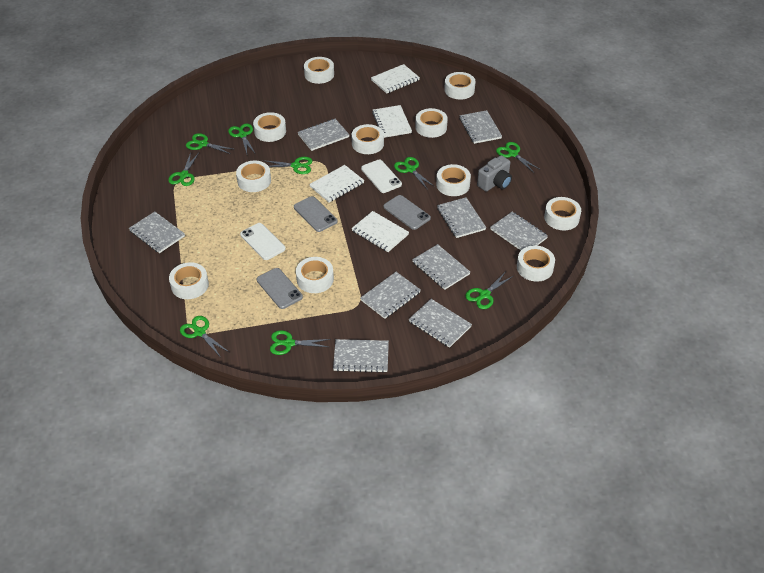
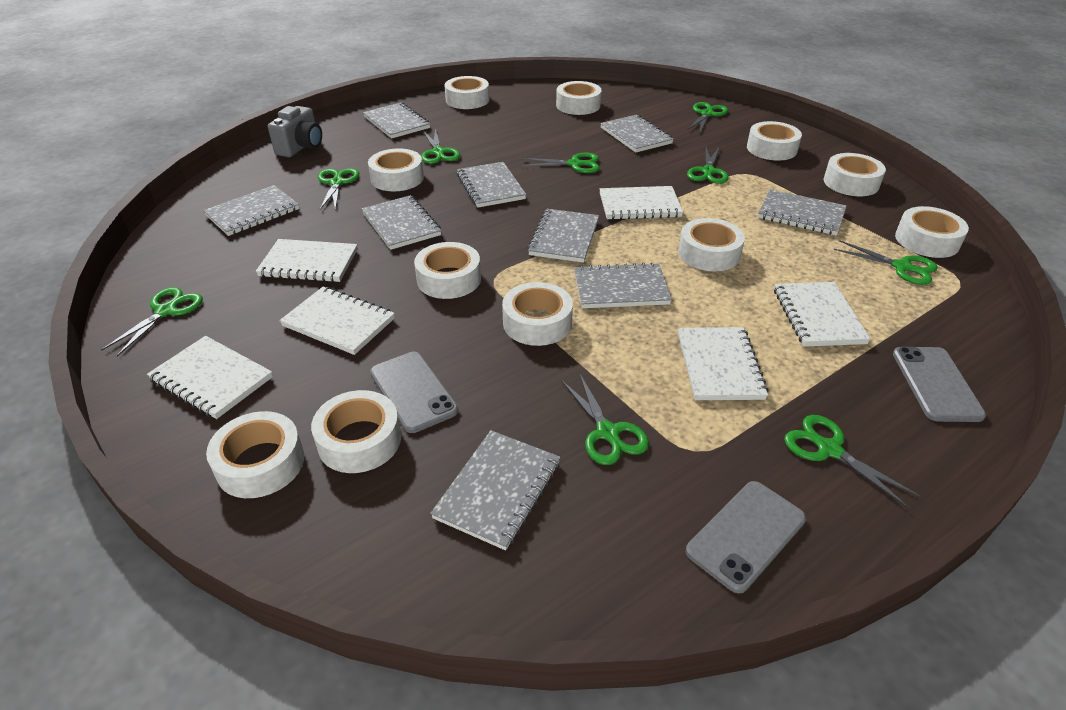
white notebook: [309,165,364,202] [351,211,409,252] [371,64,420,94] [372,105,412,138] = 4 -> [147,336,273,419] [256,239,358,282] [279,287,395,355] [600,186,683,220] [678,327,769,400] [774,282,871,347] = 6
white phone: [240,223,286,260] [361,160,402,193] = 2 -> none = 0

